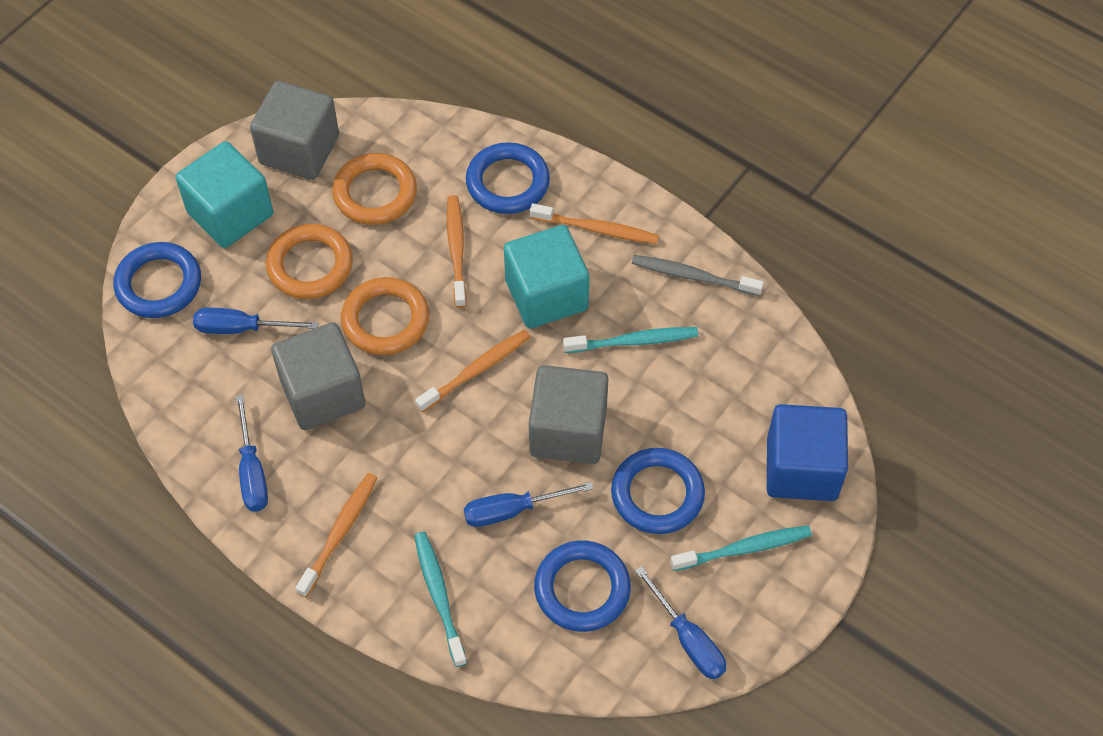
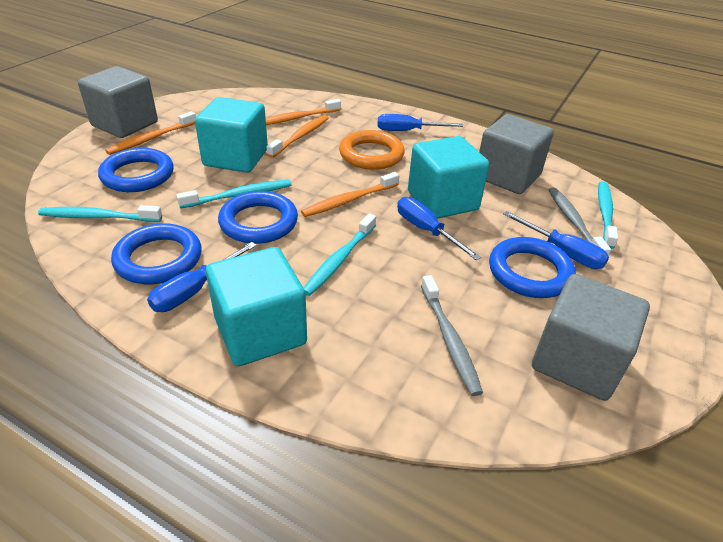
blue cube: [767,404,848,501] = 1 -> none = 0
grey toothbrush: [632,255,764,296] = 1 -> [421,275,483,396] [549,187,611,256] = 2
orange ring: [266,224,353,299] [332,153,417,225] [341,277,429,355] = 3 -> [339,130,405,170] = 1
turquoise cube: [176,141,273,248] [504,225,590,329] = 2 -> [195,97,268,173] [206,247,307,366] [408,136,489,219] = 3
turquoise toothbrush: [414,532,467,667] [563,327,699,353] [670,525,812,571] = 3 -> [38,205,162,222] [176,180,291,208] [304,213,376,296] [598,181,618,249] = 4

